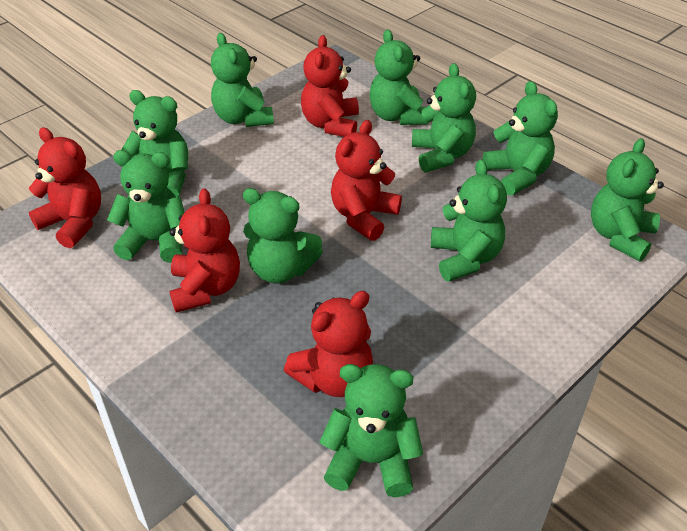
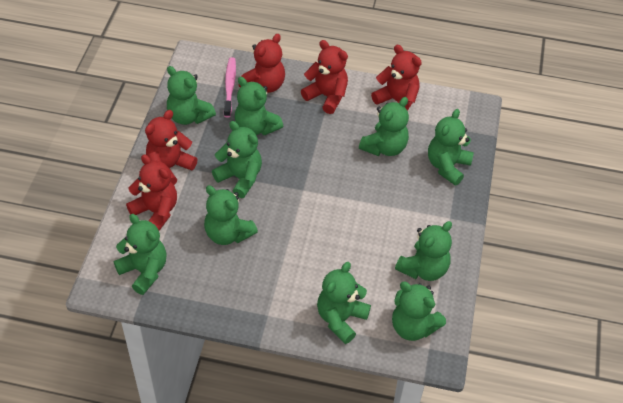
pink toothbrush: none = 0 -> [224,57,236,117] = 1

